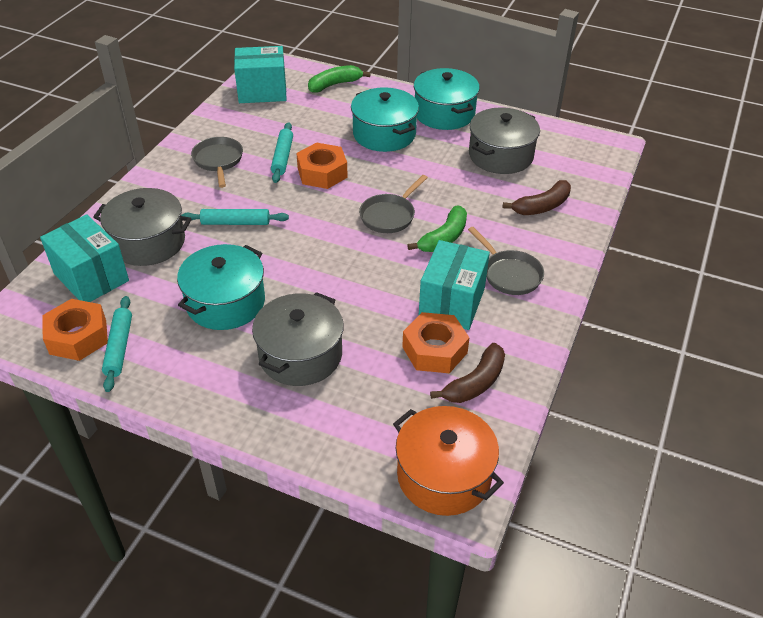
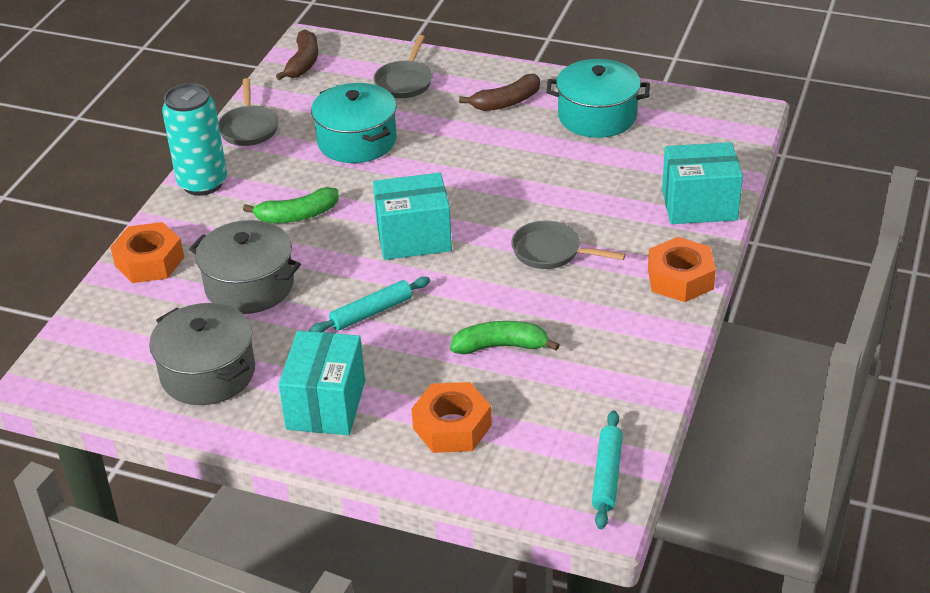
grey pot: [93,188,192,266] [252,292,344,386] [469,107,540,174] = 3 -> [149,303,255,405] [189,220,301,314] = 2
orange pot: [393,406,504,516] = 1 -> none = 0
turquoise can: none = 0 -> [162,83,227,196] = 1
turquoise pot: [177,244,265,330] [351,87,419,152] [414,68,480,130] = 3 -> [311,83,397,163] [546,59,650,138] = 2
turquoise rolling pin: [102,296,132,392] [181,209,289,225] [271,122,293,183] = 3 -> [310,277,430,333] [592,411,623,529] = 2

